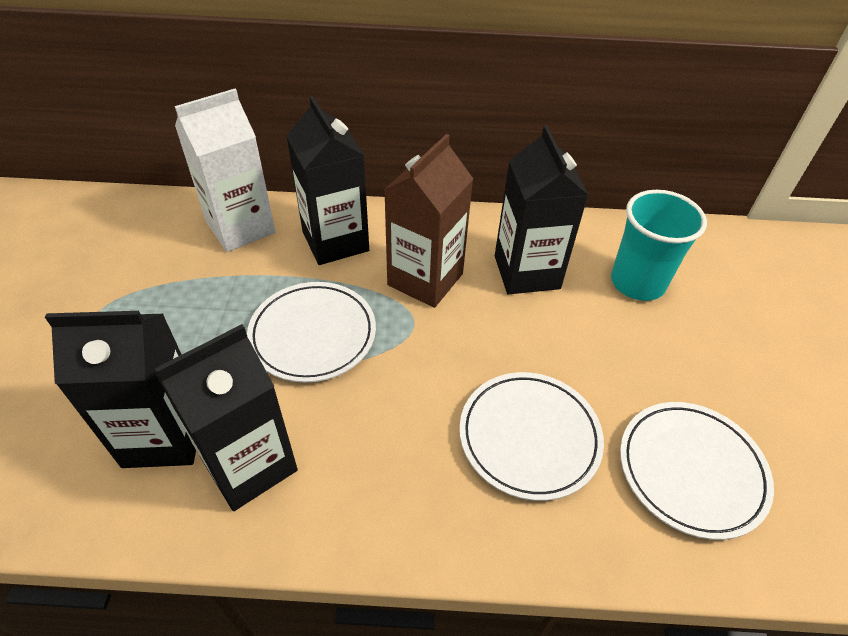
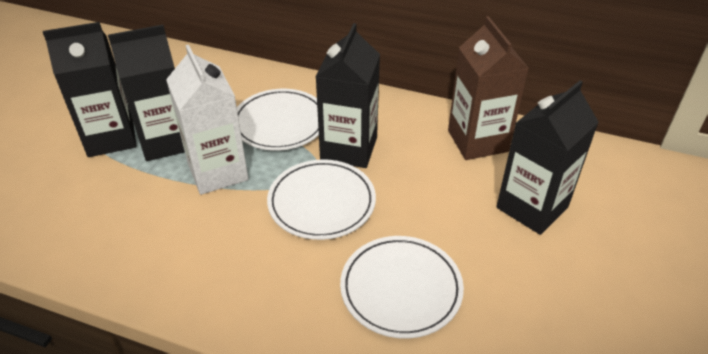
turquoise cup: [611,190,707,301] = 1 -> none = 0

